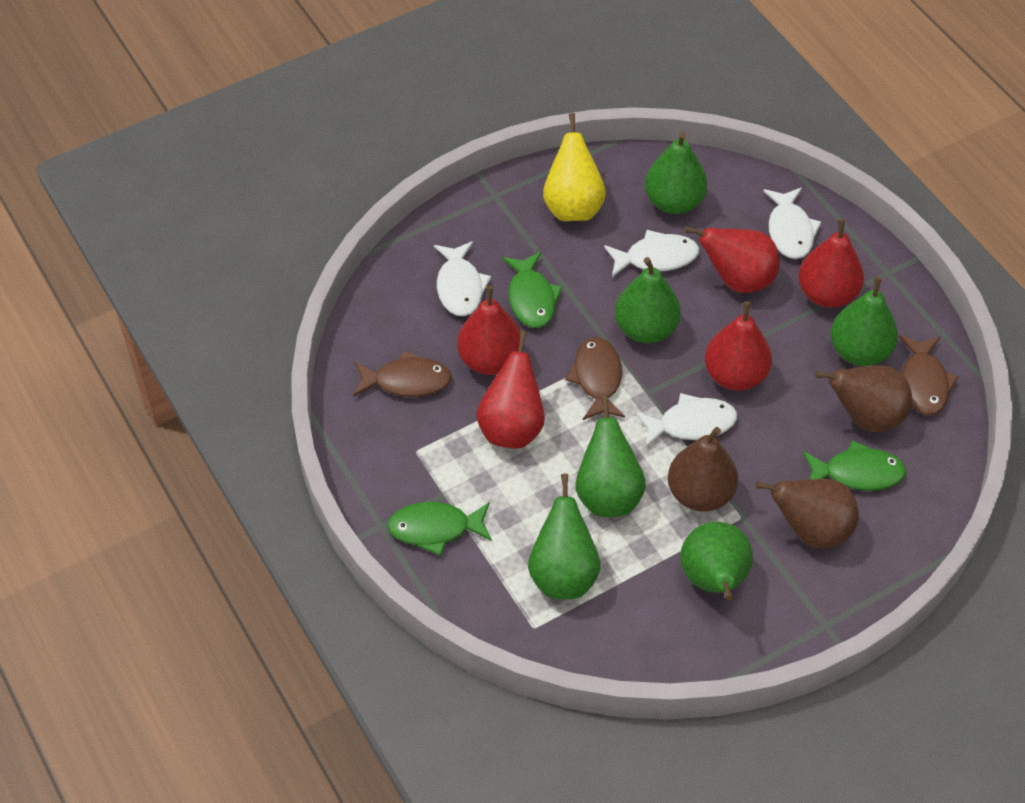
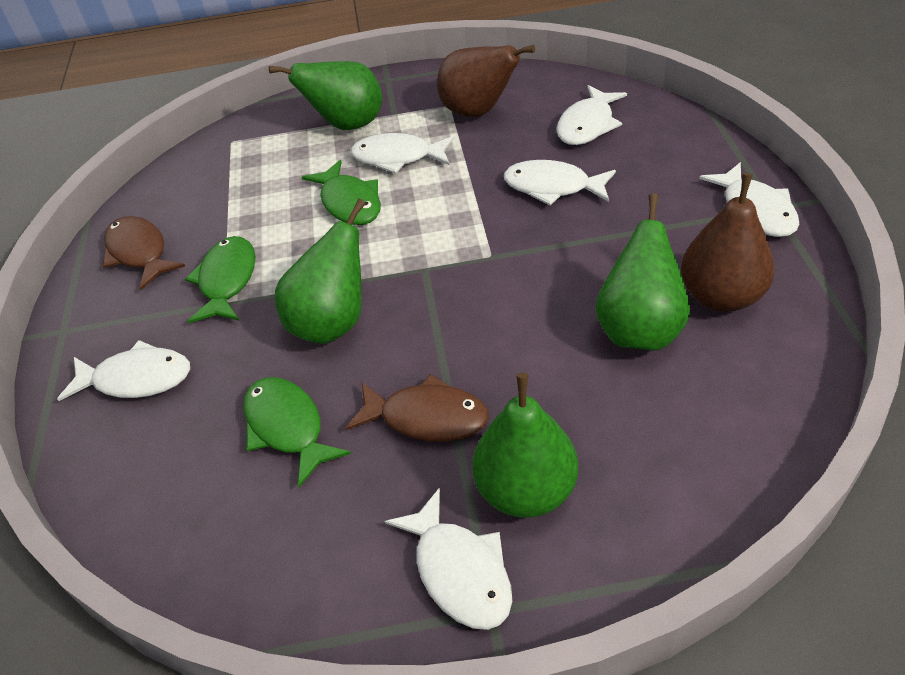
brown fish: [353,350,452,397] [565,337,625,420] [899,335,959,415] = 3 -> [103,216,185,290] [346,374,489,442] = 2
brown pear: [668,427,738,512] [755,479,859,549] [815,366,912,432] = 3 -> [437,45,535,117] [681,173,775,312] = 2
green pear: [528,474,600,599] [576,395,646,517] [615,257,681,343] [645,132,707,214] [680,522,753,601] [831,277,898,366] = 6 -> [269,61,382,130] [275,199,366,344] [472,373,578,517] [595,193,690,350] = 4
red pear: [457,286,521,375] [476,330,545,449] [685,226,780,293] [705,301,772,391] [798,218,864,308] = 5 -> none = 0
white fish: [434,241,491,316] [604,230,699,277] [635,393,737,447] [763,187,821,259] = 4 -> [57,340,190,401] [351,133,454,174] [385,488,512,630] [504,160,616,205] [556,85,627,145] [699,162,799,237] = 6
yellow pear: [543,113,606,221] = 1 -> none = 0

